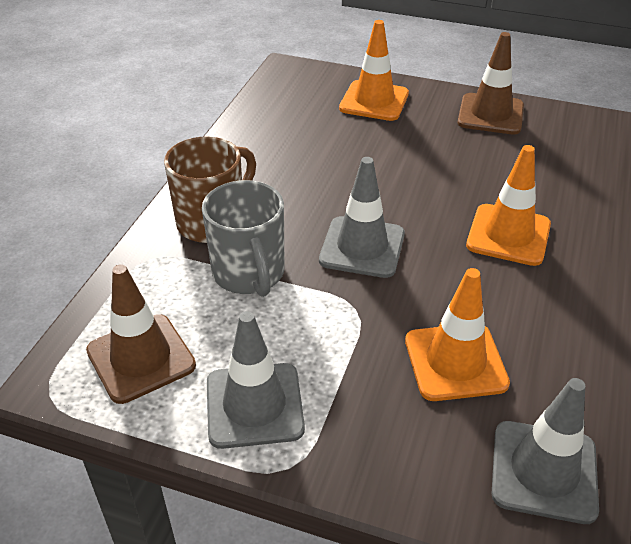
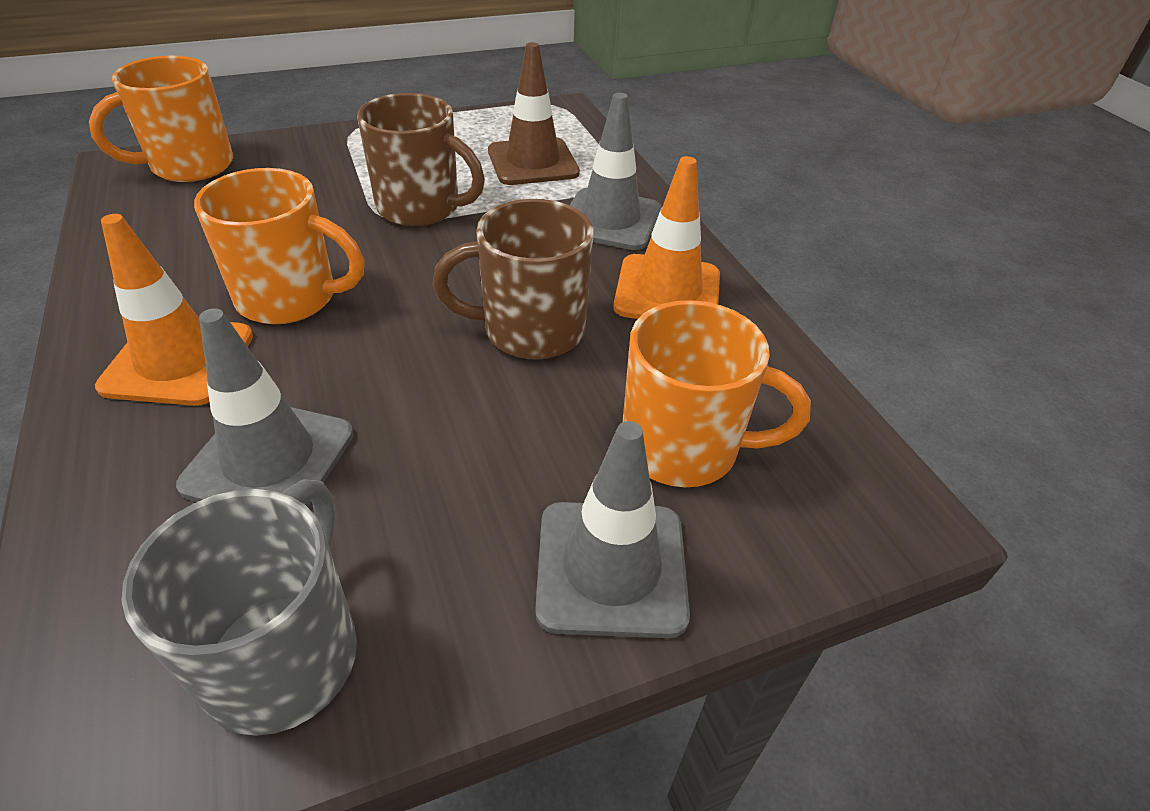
brown mug: [164,137,256,243] = 1 -> [357,93,485,226] [433,199,594,359] = 2
brown traffic cone: [86,264,196,404] [458,32,524,134] = 2 -> [488,42,580,185] = 1
orange mug: none = 0 -> [89,55,233,182] [194,168,364,324] [623,300,811,487] = 3
orange traffic cone: [339,20,409,121] [405,268,510,401] [466,145,551,266] = 3 -> [95,214,253,406] [613,156,720,319] = 2

